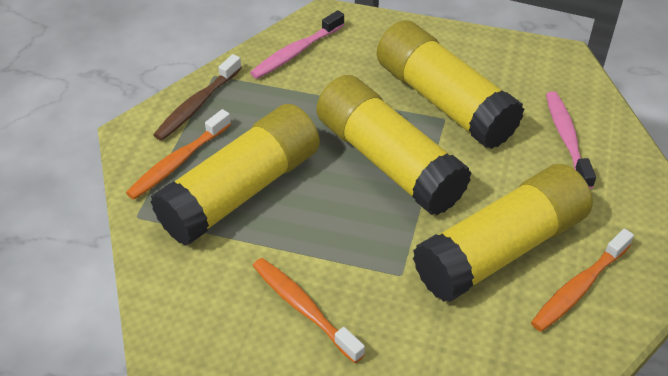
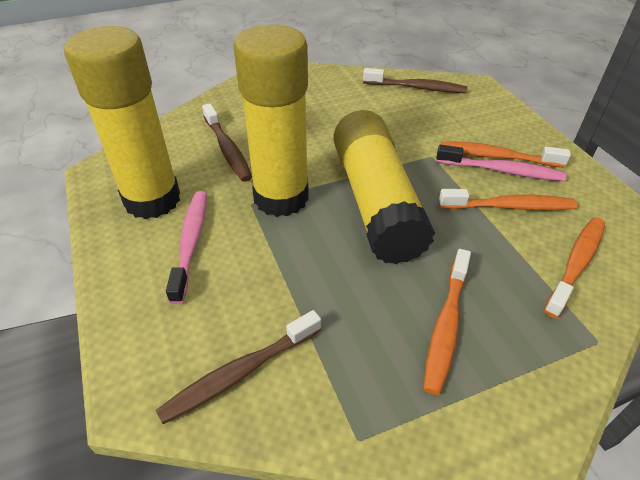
brown toothbrush: [153,54,242,141] = 1 -> [156,310,321,424] [202,103,252,182] [363,68,467,93] = 3
orange toothbrush: [126,109,231,200] [253,258,365,363] [531,229,634,332] = 3 -> [423,249,471,395] [439,189,577,210] [441,141,571,168] [544,217,605,318] = 4
yellow glue stick: [150,104,320,246] [316,75,471,215] [377,20,524,149] [413,164,593,302] = 4 -> [64,26,180,219] [233,25,309,217] [333,110,435,264] = 3

